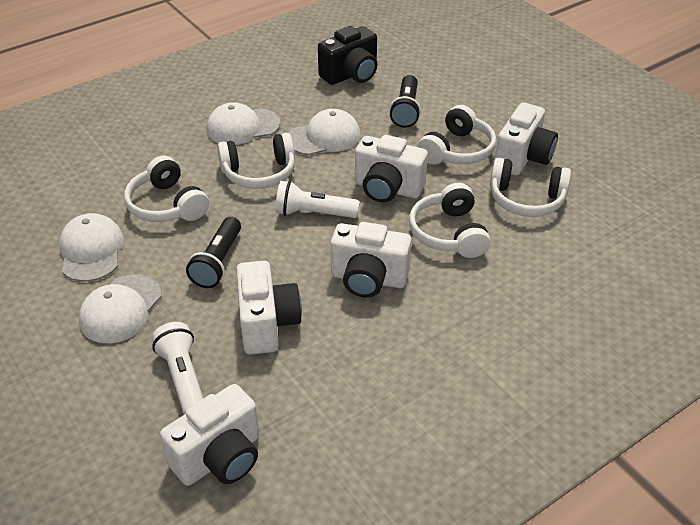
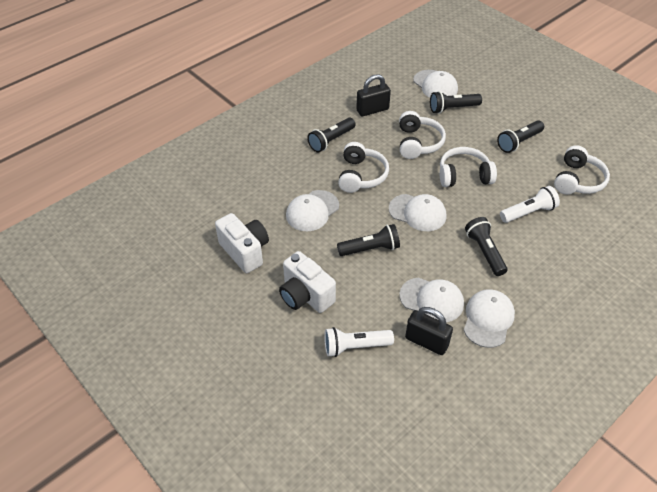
black camera: [318,26,378,85] = 1 -> none = 0
black flashlight: [186,217,241,288] [389,75,421,128] = 2 -> [307,118,356,152] [337,224,400,256] [430,91,482,114] [465,217,507,276] [497,120,544,153] = 5
black padlock: none = 0 -> [356,74,391,116] [405,307,453,355] = 2
white camera: [160,384,259,486] [236,261,302,355] [330,222,412,298] [355,135,428,203] [495,102,558,175] = 5 -> [215,213,269,273] [279,251,336,313] = 2
white cap: [59,213,124,282] [79,275,162,343] [207,102,280,145] [289,109,360,155] = 4 -> [286,190,339,231] [389,194,447,231] [399,278,464,322] [413,70,458,98] [464,289,515,348] = 5
white headphones: [124,156,209,222] [217,133,295,189] [409,183,491,258] [417,105,496,164] [490,157,571,217] = 5 -> [338,142,389,193] [399,111,446,159] [440,147,497,187] [554,145,610,195] = 4

